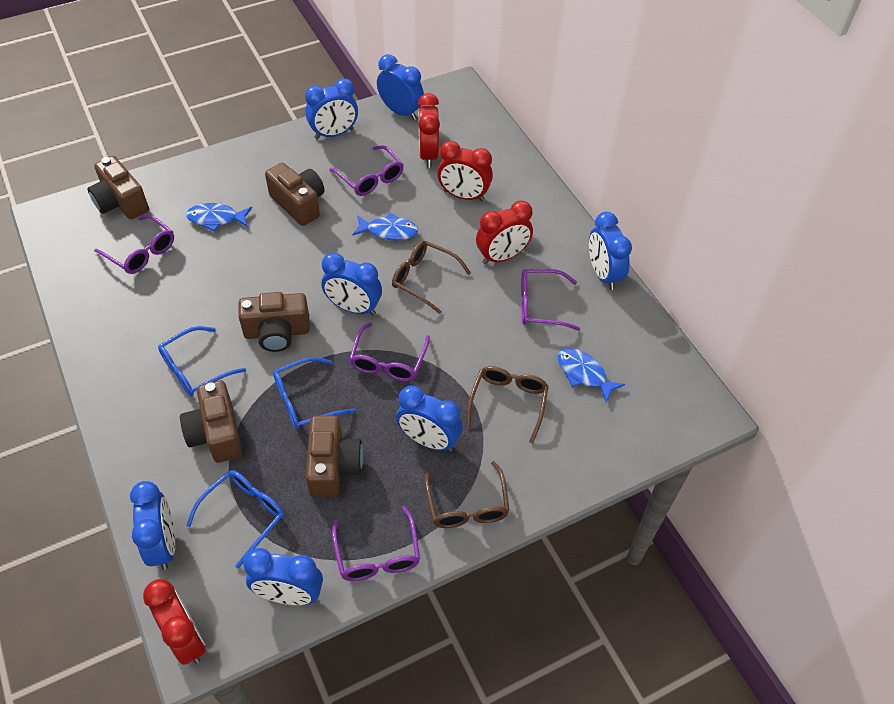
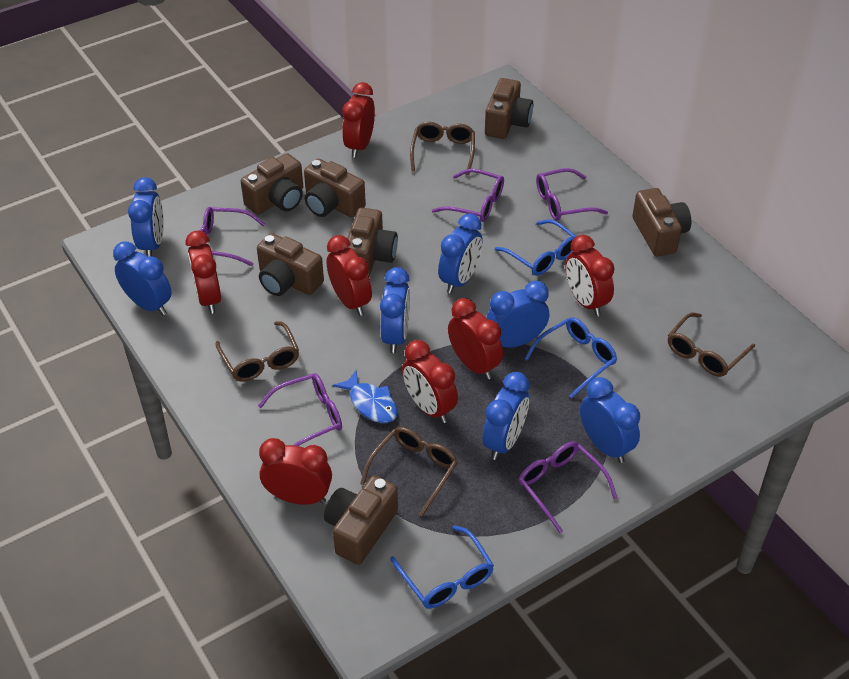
blue fish: [186,203,252,232] [352,213,418,241] [558,348,625,403] = 3 -> [332,370,398,423] = 1
brown camera: [88,156,149,219] [180,380,242,463] [238,292,310,352] [265,163,325,226] [306,415,363,498] = 5 -> [241,153,303,215] [257,233,324,296] [304,159,366,218] [324,475,398,565] [347,208,398,276] [485,78,533,139] [632,188,691,256] = 7
brown glasses: [392,241,471,314] [425,461,510,528] [466,366,549,443] = 3 -> [216,321,299,382] [360,427,458,516] [410,122,475,175] [668,312,755,377] = 4
red clock: [143,579,206,665] [418,93,440,168] [437,141,493,201] [476,201,533,264] = 4 -> [186,231,221,314] [259,438,332,505] [326,235,372,316] [342,82,375,158] [402,340,458,423] [448,298,503,380] [566,235,615,316] = 7

